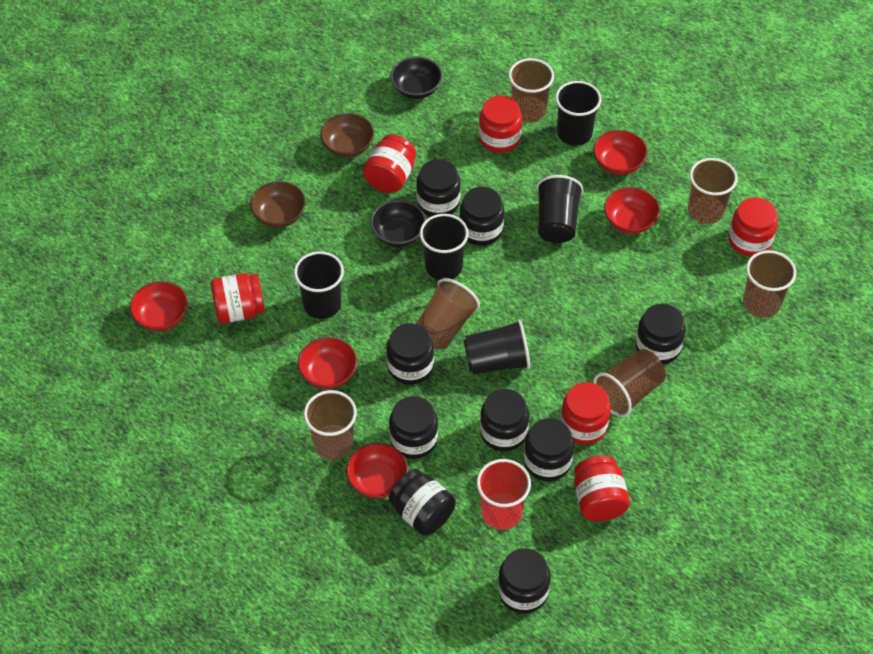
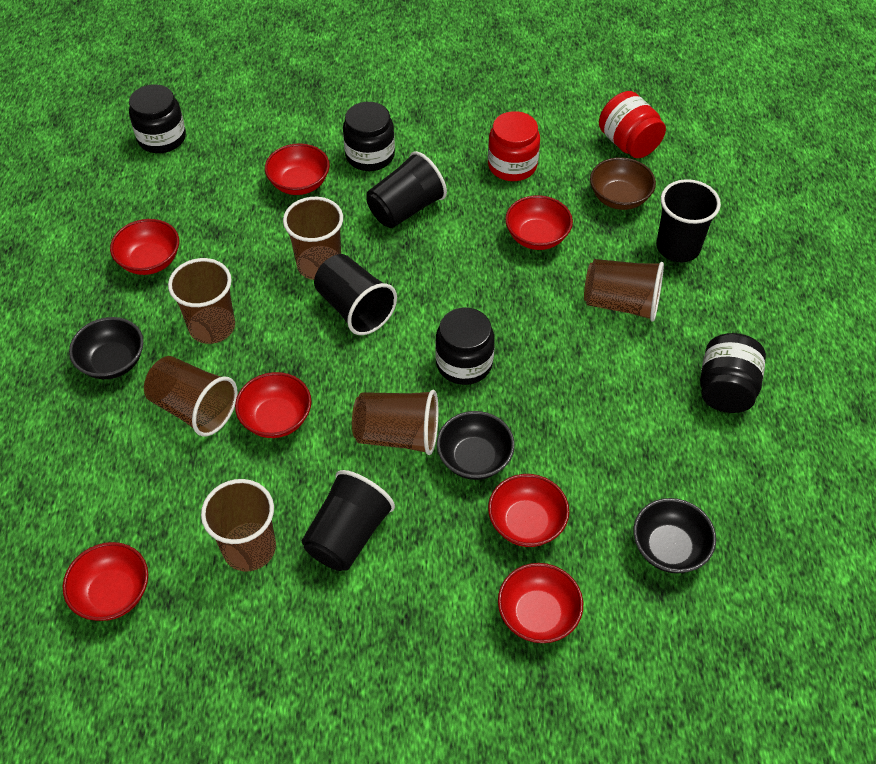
black bowl: [370,200,426,247] [390,56,443,99] = 2 -> [69,317,144,379] [437,411,515,480] [633,498,716,573] = 3
black cup: [294,251,344,319] [420,214,469,280] [463,320,530,375] [537,175,583,243] [555,81,602,146] = 5 -> [302,470,395,571] [314,254,397,335] [366,151,447,228] [656,179,721,262] = 4
black jar: [386,323,434,385] [389,396,438,459] [389,469,456,536] [416,159,461,217] [459,187,504,246] [480,389,529,451] [498,548,551,614] [524,418,574,481] [636,304,686,364] = 9 -> [129,84,186,153] [343,102,395,171] [435,308,495,385] [700,333,766,413] = 4
brown bowl: [250,181,306,228] [320,113,374,158] = 2 -> [590,157,656,210] = 1
red bowl: [130,281,188,331] [298,337,357,389] [346,443,408,499] [593,130,648,175] [604,187,660,234] = 5 -> [63,542,148,621] [110,219,179,275] [235,372,311,438] [265,143,330,195] [488,474,569,547] [498,563,583,643] [505,195,573,250] = 7
red cup: [477,459,531,530] = 1 -> none = 0
red jar: [211,273,265,324] [363,135,416,193] [479,95,522,153] [560,382,611,445] [574,456,630,522] [729,197,778,257] = 6 -> [488,111,540,181] [599,91,666,158] = 2

